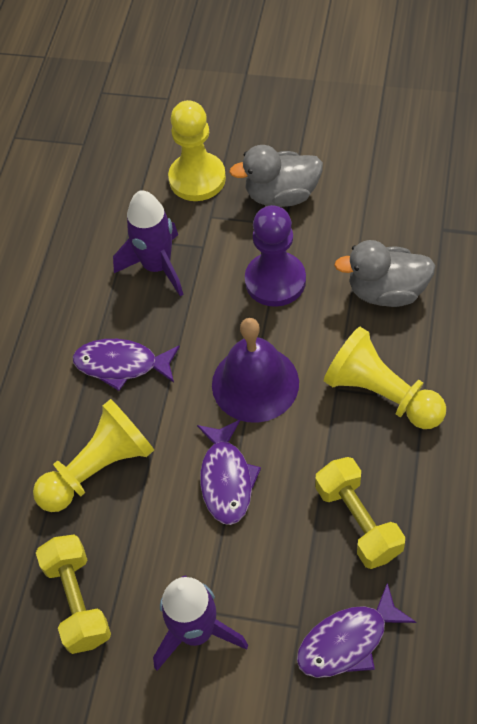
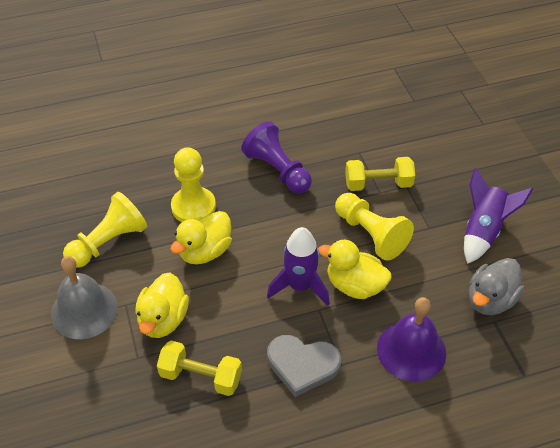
grey bell: none = 0 -> [51,256,118,339] = 1
grey duck: [229,145,323,207] [334,240,435,307] = 2 -> [469,258,524,315] = 1
grey heart: none = 0 -> [267,335,341,397] = 1
purple fish: [73,339,180,391] [197,420,261,525] [297,582,416,678] = 3 -> none = 0
yellow duck: none = 0 -> [135,272,189,338] [170,211,232,264] [318,240,391,299] = 3

